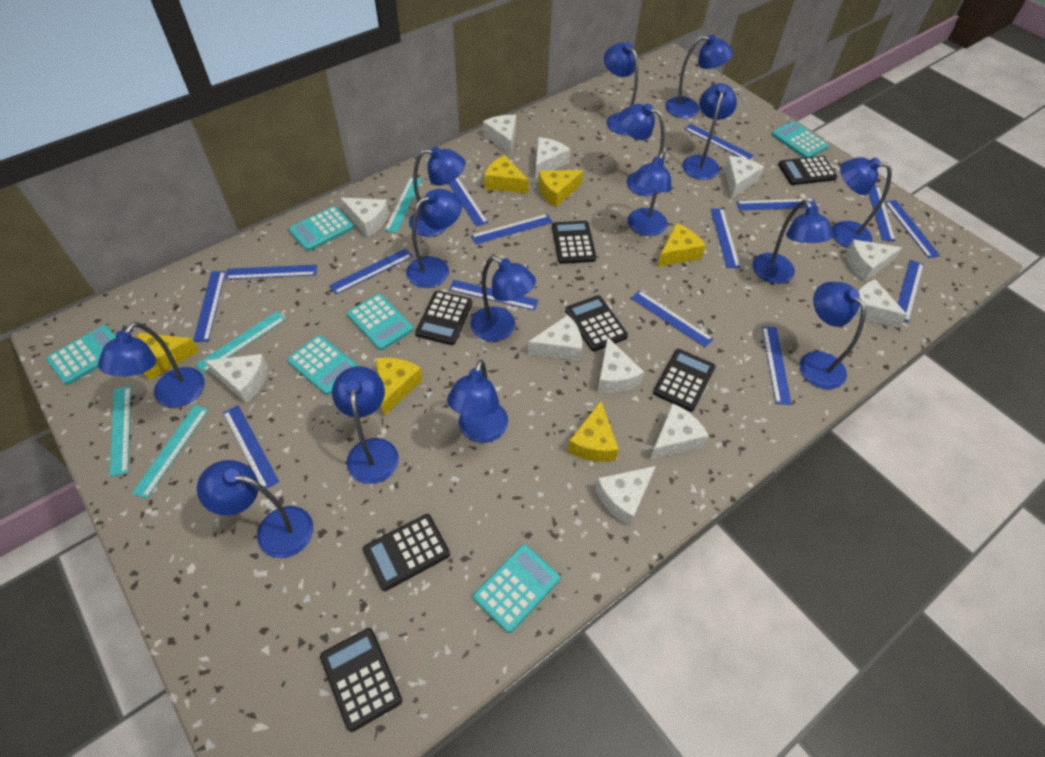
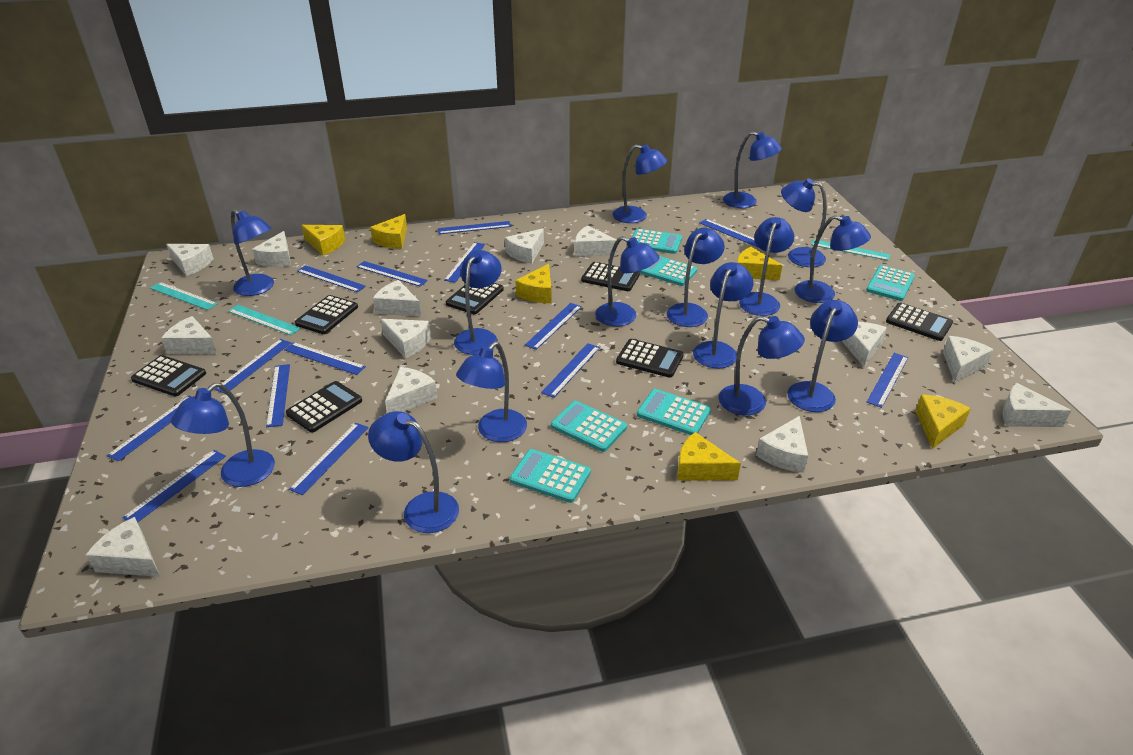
blue ruler: [193,271,226,342] [223,405,279,489] [225,265,317,280] [329,248,413,294] [448,177,488,227] [449,280,539,311] [471,214,553,244] [631,290,713,347] [685,124,753,159] [711,208,740,268] [736,199,817,210] [762,326,792,405] [869,186,896,241] [885,200,940,258] [898,260,924,322] = 15 -> [107,396,192,461] [122,450,226,522] [215,339,291,394] [266,364,290,427] [284,342,366,375] [289,423,369,495] [297,265,366,292] [356,261,428,287] [438,221,511,234] [444,242,485,283] [525,303,582,350] [541,343,600,398] [699,219,759,248] [867,353,908,408] = 14
turquoise ruler: [109,386,131,477] [132,405,209,499] [195,311,286,373] [384,177,422,233] = 4 -> [150,282,218,310] [228,305,301,335] [811,239,890,261] = 3
white cheese: [205,354,268,403] [340,198,389,237] [483,115,516,155] [528,315,582,361] [535,137,570,179] [595,466,656,526] [597,337,644,393] [650,404,709,460] [724,156,764,198] [846,239,902,281] [854,280,908,328] = 11 -> [86,517,160,577] [161,316,217,354] [166,244,214,276] [252,231,291,267] [373,280,421,317] [380,319,431,358] [385,367,438,413] [505,228,544,264] [575,226,618,256] [756,416,808,473] [842,322,887,367] [943,336,994,383] [1002,383,1072,427] = 13

